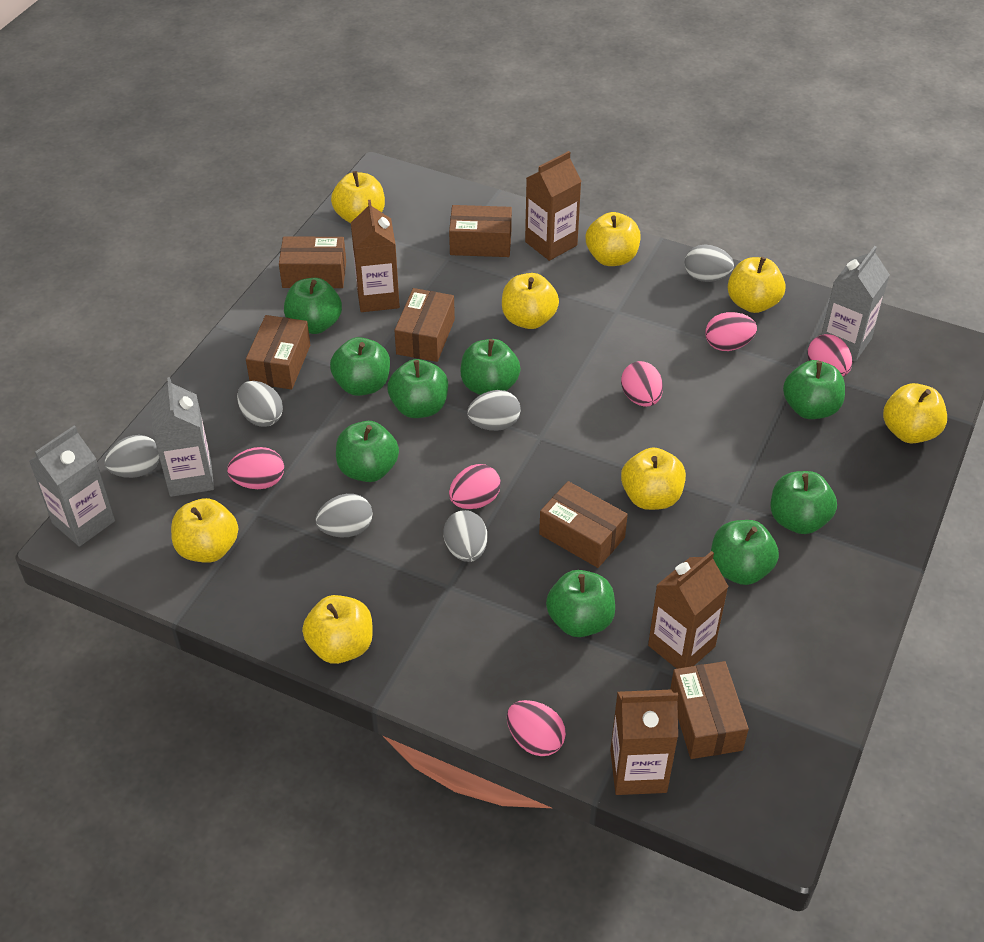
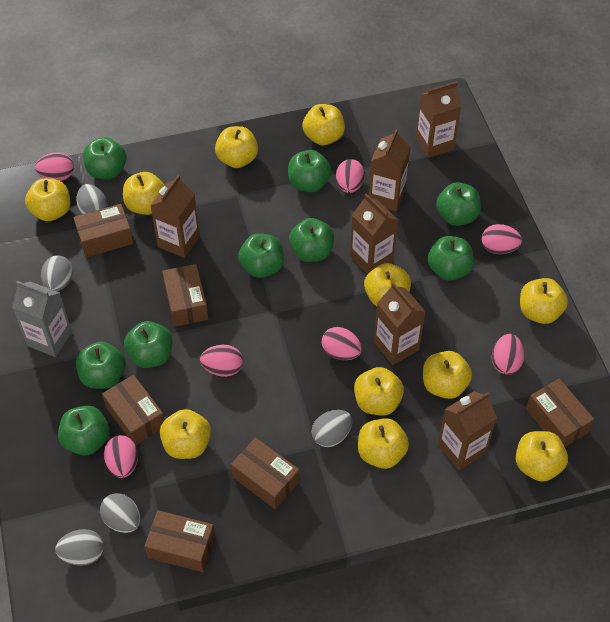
brown carton: [351,200,400,312] [525,151,582,261] [610,690,678,795] [648,551,729,669] = 4 -> [150,175,200,258] [350,194,398,274] [368,129,411,211] [374,282,426,365] [415,82,461,158] [438,391,497,470] = 6
grey carton: [29,426,115,547] [151,377,214,497] [821,246,890,362] = 3 -> [12,281,72,357] = 1
grey egg: [104,435,160,478] [237,381,283,427] [315,494,373,538] [443,510,487,562] [467,390,521,431] [685,245,734,282] = 6 -> [41,256,73,291] [55,529,104,566] [76,184,107,214] [100,493,140,533] [311,410,352,447] = 5
pink egg: [227,447,284,489] [449,464,501,509] [507,700,566,756] [621,361,663,407] [705,312,757,351] [807,334,852,377] = 6 -> [35,152,74,181] [104,435,138,478] [200,345,243,377] [322,327,362,360] [336,159,365,193] [481,224,522,254] [492,334,524,374] = 7
yellow apple: [171,498,238,563] [302,595,373,664] [331,171,385,223] [502,273,559,329] [586,212,641,266] [621,448,686,510] [727,257,786,313] [883,383,947,443] = 8 -> [25,178,70,221] [123,172,165,215] [160,409,211,459] [215,126,258,168] [303,104,345,145] [354,367,404,416] [358,418,409,469] [364,263,411,306] [423,351,472,399] [516,431,568,482] [520,278,568,324] = 11

